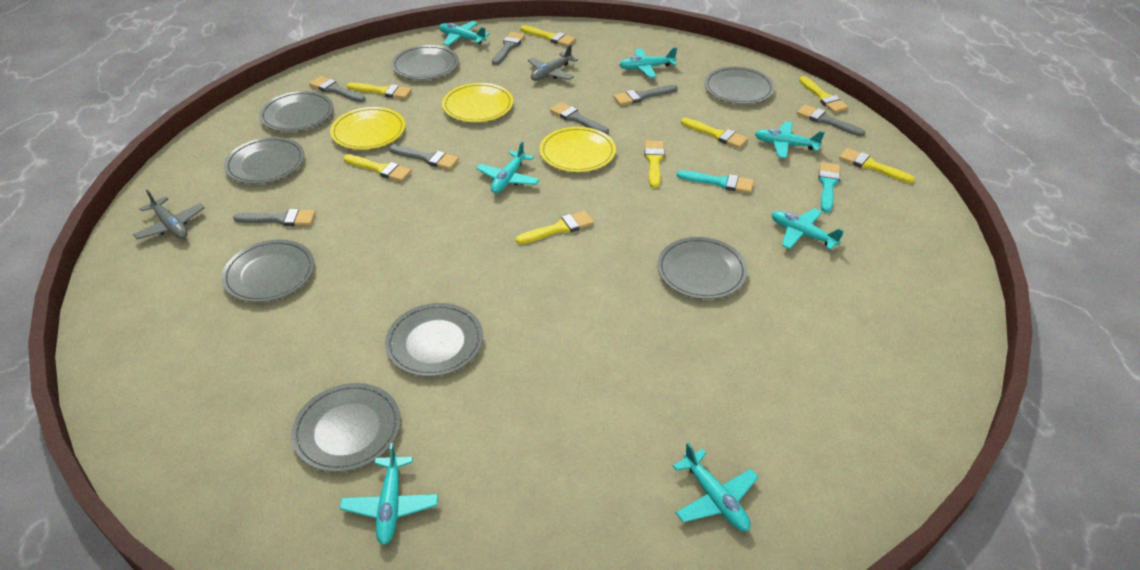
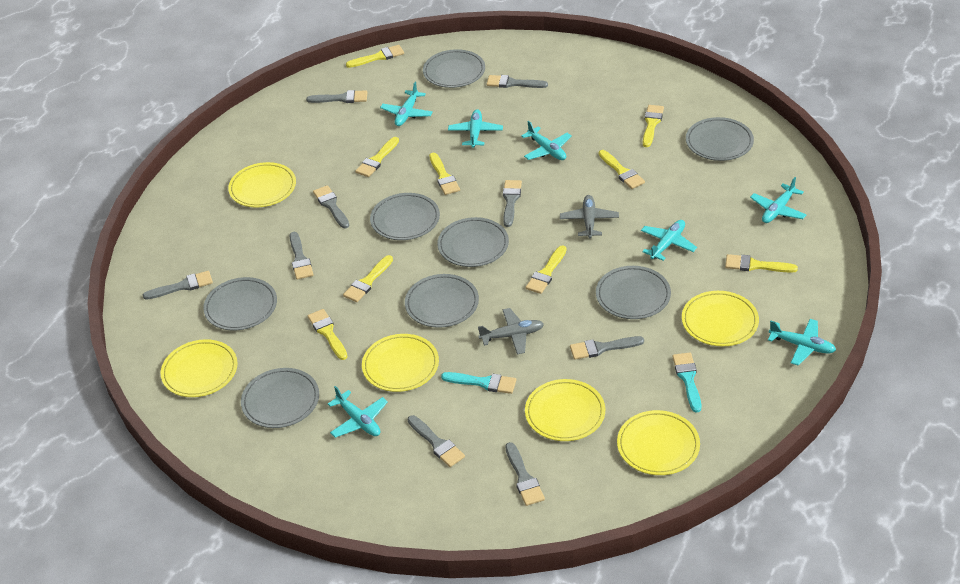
grey brush: [233,209,316,226] [309,76,366,102] [389,145,459,169] [492,32,525,65] [550,102,609,134] [613,85,678,106] [797,104,865,137] = 7 -> [143,271,213,300] [290,232,313,280] [306,90,367,103] [313,185,349,228] [408,415,465,467] [487,75,548,88] [503,180,522,227] [505,442,545,506] [570,336,644,360] = 9
yellow brush: [344,154,412,182] [347,82,412,99] [516,211,594,244] [520,25,576,47] [645,140,665,188] [681,118,748,148] [799,76,849,113] [839,148,915,183] = 8 -> [308,309,348,360] [343,255,393,302] [346,45,404,68] [355,137,399,177] [429,153,460,195] [526,245,566,294] [599,150,645,189] [643,105,664,147] [725,254,798,273] = 9
yellow plate: [330,107,405,150] [442,83,513,122] [540,127,616,172] = 3 -> [161,339,237,397] [228,162,296,207] [362,334,439,392] [525,379,605,441] [617,410,700,475] [682,291,759,346] = 6

